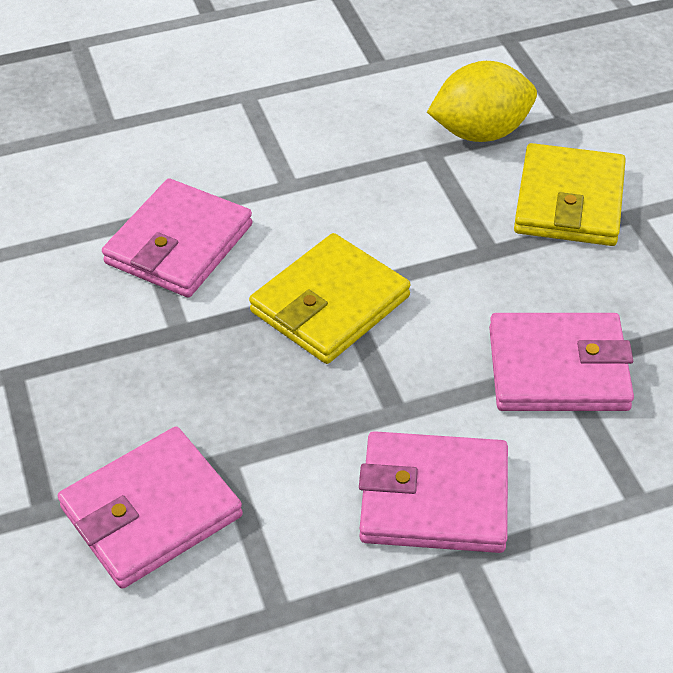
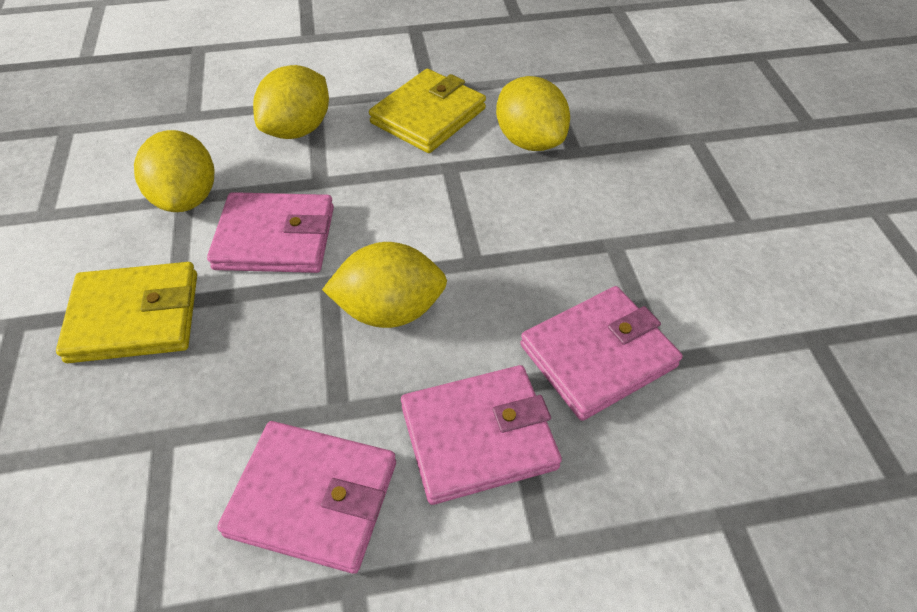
yellow lemon: [427,61,537,142] = 1 -> [134,130,214,212] [253,65,329,139] [322,242,447,328] [496,76,570,151] = 4

